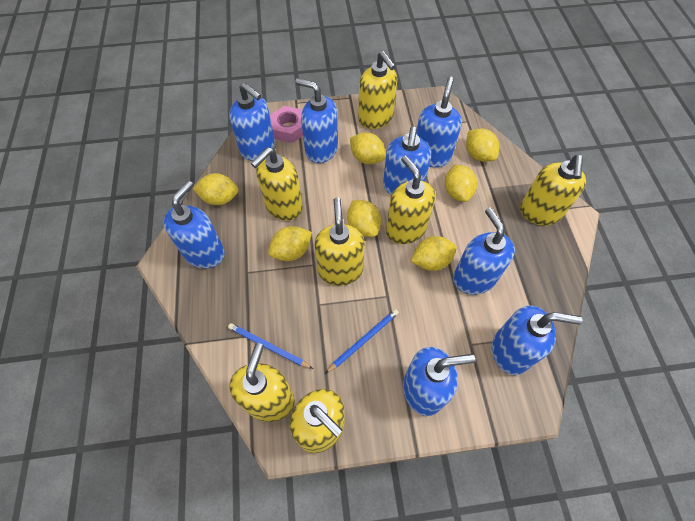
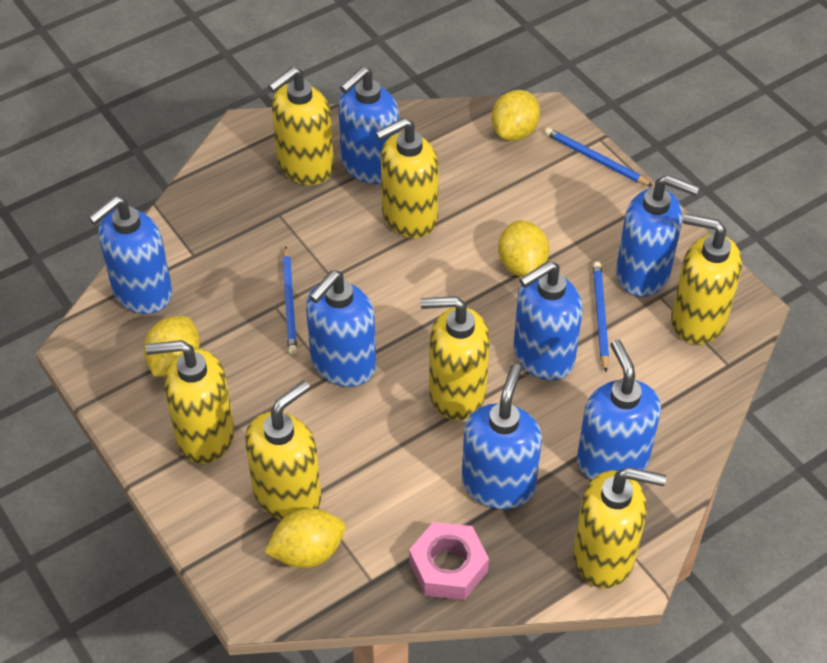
blue pencil: [228,323,313,369] [325,309,399,374] = 2 -> [282,246,297,354] [545,128,653,186] [593,261,609,372] = 3
blue soap dispenser: [163,181,225,269] [229,83,275,161] [295,78,338,163] [383,127,431,195] [403,347,475,416] [416,77,462,167] [453,208,515,295] [492,306,583,375] = 8 -> [88,196,172,314] [306,270,376,387] [338,67,399,184] [462,364,542,509] [513,261,582,381] [577,339,661,480] [616,175,699,297] = 7
yellow lemon: [193,173,239,205] [268,226,312,261] [347,200,381,237] [350,132,386,164] [411,236,457,271] [445,165,477,202] [466,128,499,162] = 7 -> [144,316,200,377] [264,508,345,568] [492,90,540,141] [498,220,549,277] = 4

